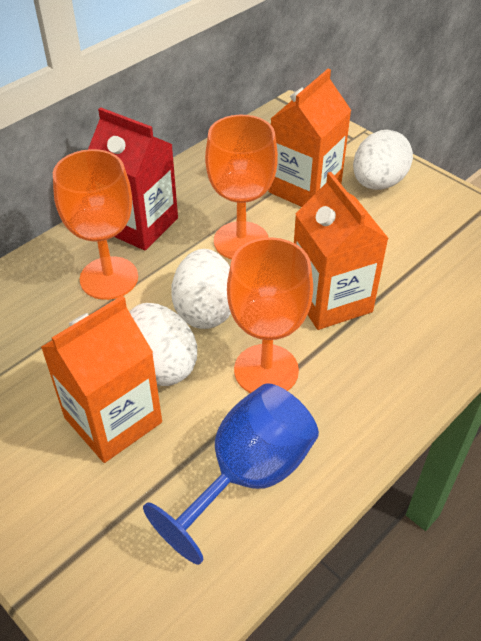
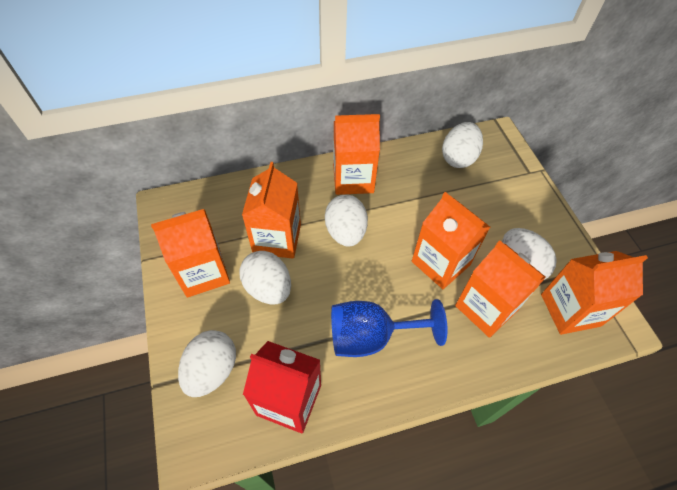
orange carton: [41,296,162,463] [268,69,351,207] [294,172,389,330] = 3 -> [151,209,230,298] [242,162,301,259] [333,114,380,195] [412,192,490,289] [455,240,546,338] [541,251,648,335] = 6
orange goblet: [53,149,138,300] [205,115,278,259] [227,237,313,393] = 3 -> none = 0
white egg: [130,303,197,386] [171,249,231,329] [353,130,413,190] = 3 -> [178,330,236,397] [240,251,291,304] [325,195,368,246] [442,122,483,168] [502,228,557,280] = 5

